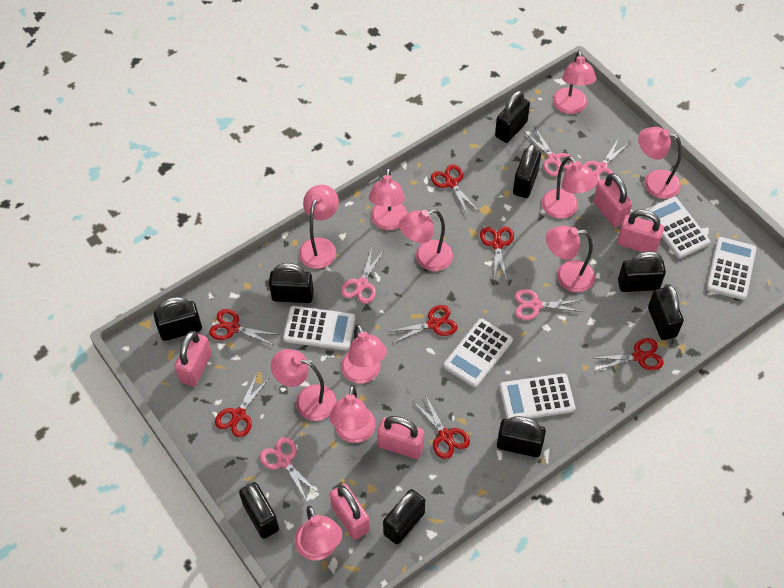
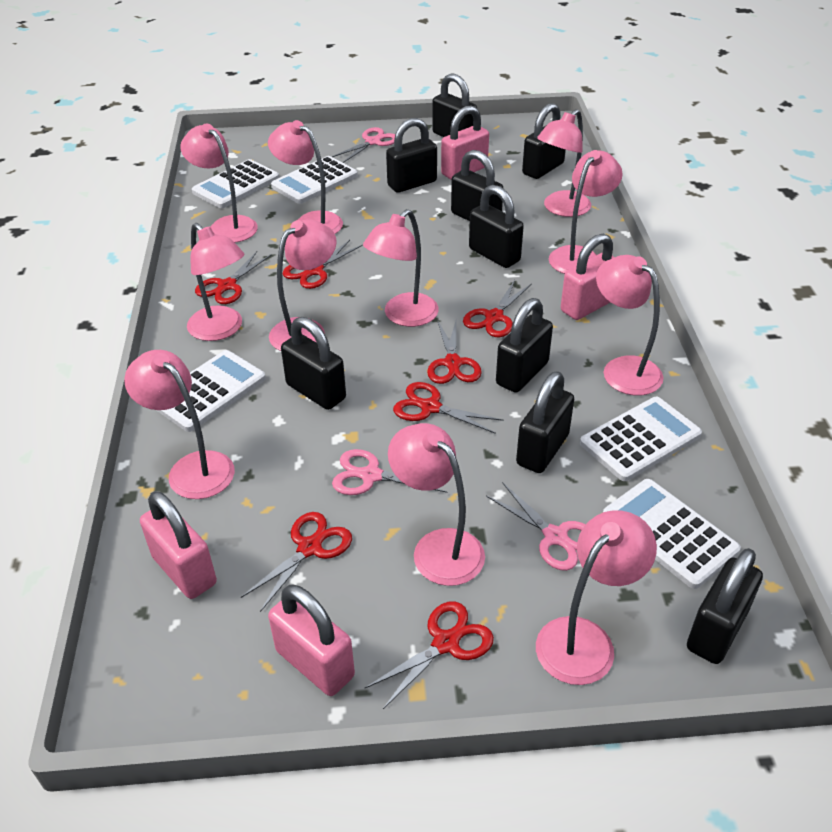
pink padlock: [174,331,212,386] [330,484,370,540] [377,416,424,459] [593,173,632,227] [617,209,664,252] = 5 -> [140,491,217,599] [268,585,355,696] [441,106,489,180] [561,234,614,320] = 4
pink scissors: [260,437,319,501] [341,248,385,304] [515,289,583,320] [525,128,572,176] [583,138,629,183] = 5 -> [332,127,395,163] [332,449,448,495] [486,482,586,571] = 3

